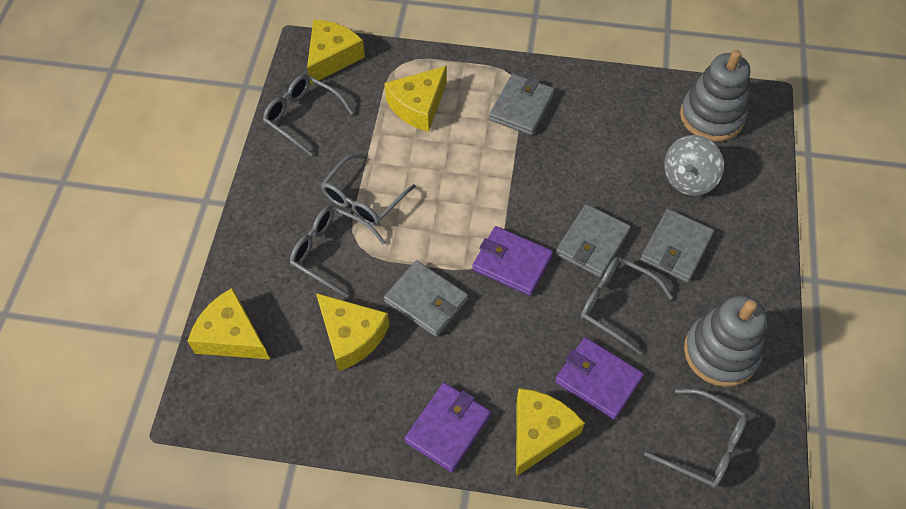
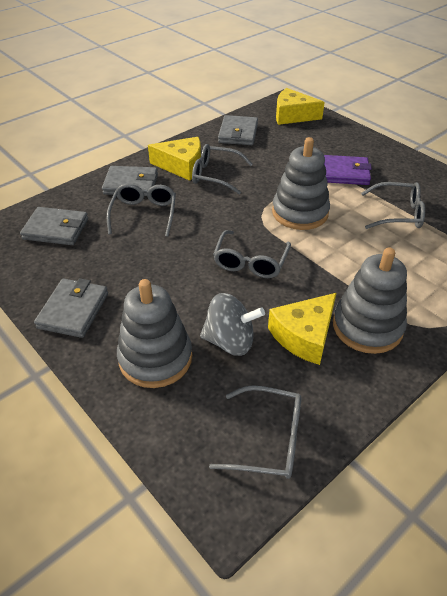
grey stacking toy: [680,50,750,142] [684,296,767,387] = 2 -> [117,279,192,388] [272,137,330,230] [333,248,407,354] = 3
purple wallet: [404,383,491,472] [472,226,553,296] [555,337,644,420] = 3 -> [324,155,372,185] = 1
yellow cheese: [187,288,270,359] [307,19,365,85] [316,293,389,371] [384,66,447,132] [516,388,585,476] = 5 -> [148,137,201,181] [268,293,336,365] [276,88,325,125] = 3

